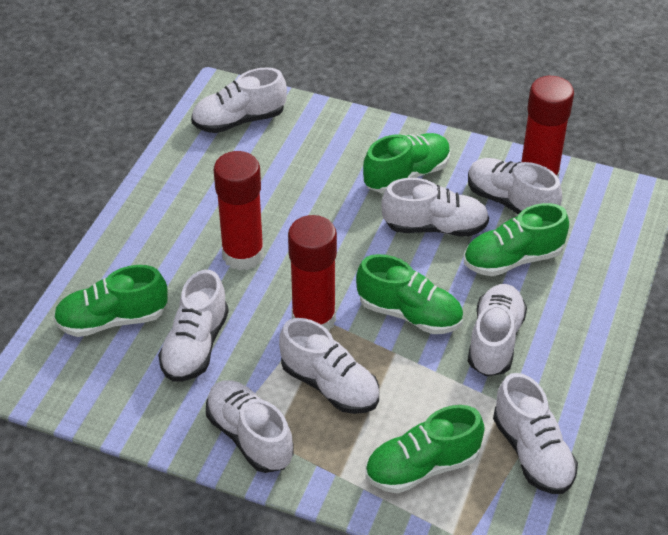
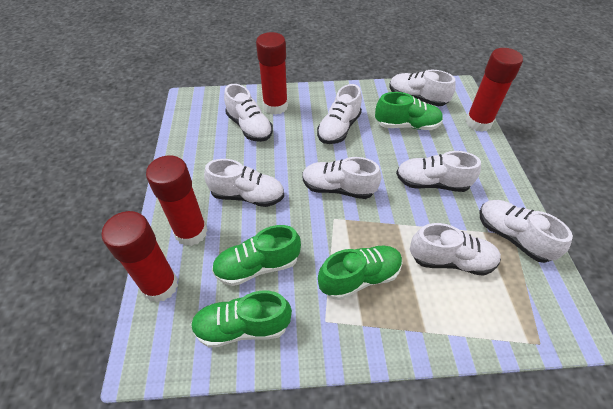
green shoe: [53,265,168,337] [356,254,463,334] [363,133,451,193] [365,405,485,493] [464,203,569,276] = 5 -> [191,291,292,347] [212,225,301,286] [318,246,403,300] [375,92,443,130] = 4
red glue stick: [214,151,264,271] [288,215,337,331] [521,76,574,178] = 3 -> [102,211,178,302] [146,155,207,246] [256,32,288,115] [466,48,523,132] = 4

